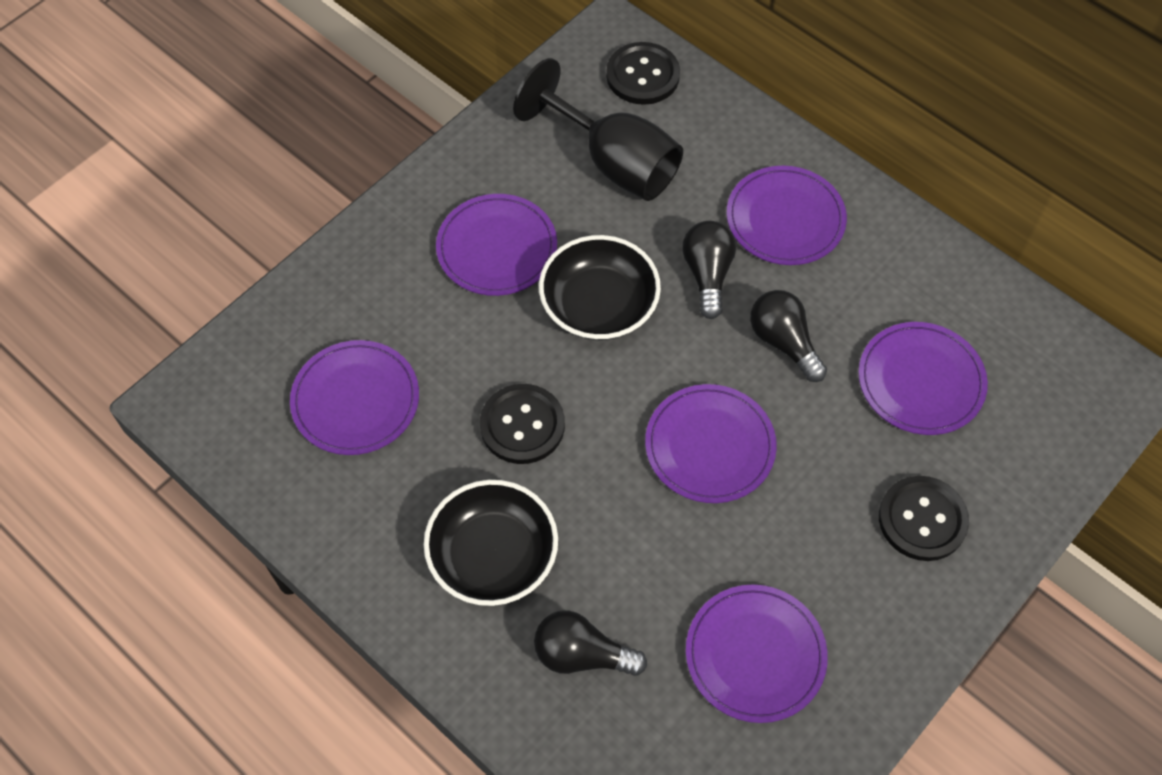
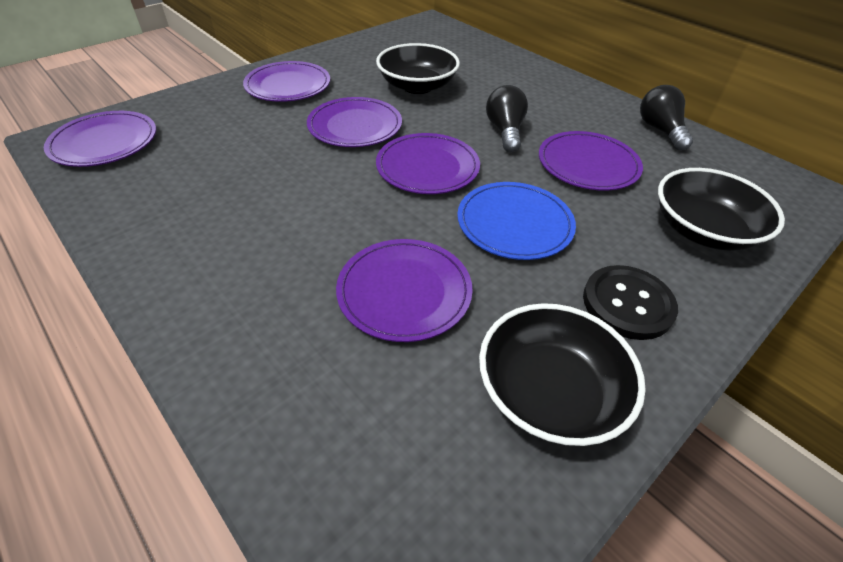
black bowl: [424,480,558,606] [539,235,661,340] = 2 -> [376,43,460,94] [479,303,646,446] [658,168,785,251] = 3
black button: [480,384,565,464] [606,42,680,105] [879,476,969,561] = 3 -> [583,265,678,340] = 1
black goblet: [513,58,683,201] = 1 -> none = 0
black light bulb: [534,610,647,676] [682,221,736,319] [750,290,827,382] = 3 -> [486,85,528,152] [640,85,693,151] = 2
blue plate: none = 0 -> [457,182,576,260] = 1

